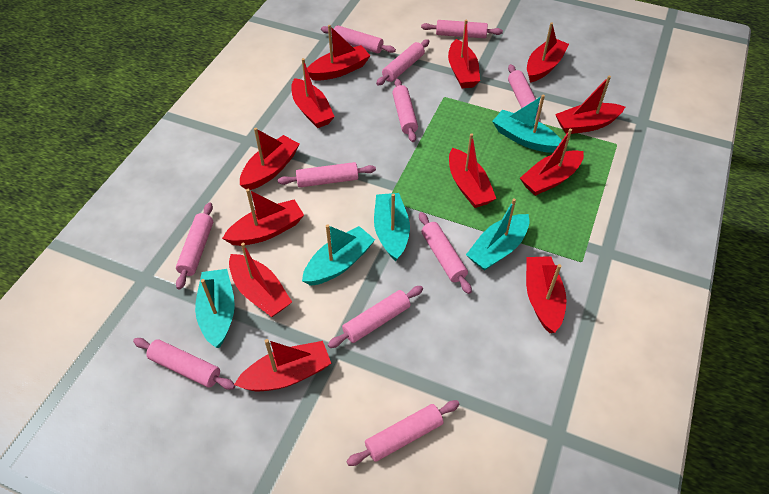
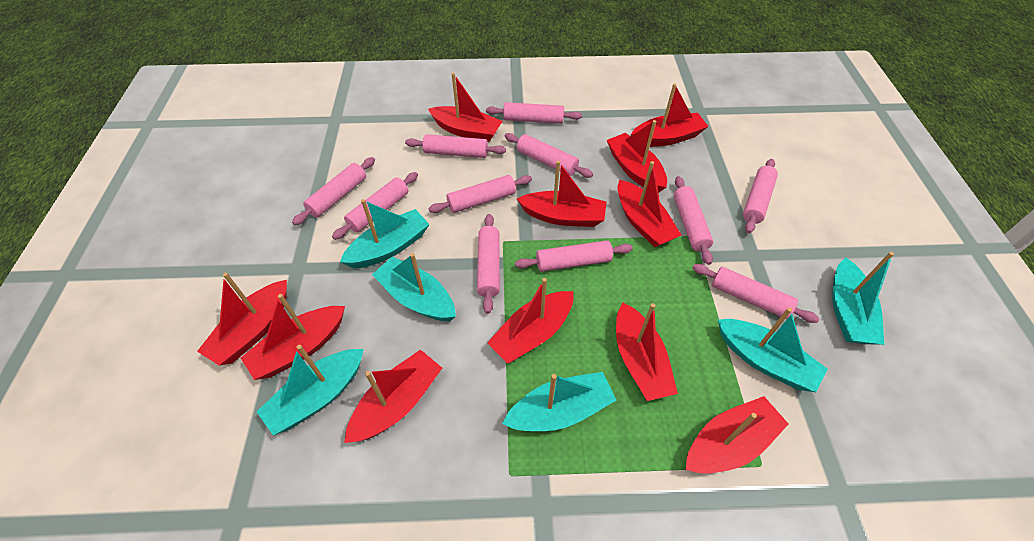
red boat: [222,189,304,246] [229,243,292,317] [234,339,331,391] [240,128,300,190] [291,58,335,128] [307,25,370,81] [448,19,480,88] [449,133,496,208] [520,129,584,196] [526,256,567,333] [527,22,569,82] [555,75,625,134] = 12 -> [197,273,287,365] [241,294,345,380] [344,349,442,443] [428,73,503,142] [487,278,573,363] [517,161,606,227] [607,120,667,193] [616,303,678,401] [617,161,681,247] [631,83,709,147] [685,396,789,474] = 11
turquoise boat: [195,269,235,348] [302,224,375,286] [374,193,410,261] [466,198,530,271] [492,95,562,153] = 5 -> [257,345,364,436] [340,199,430,268] [372,253,456,321] [502,372,616,431] [718,307,827,392] [832,252,894,345] = 6

